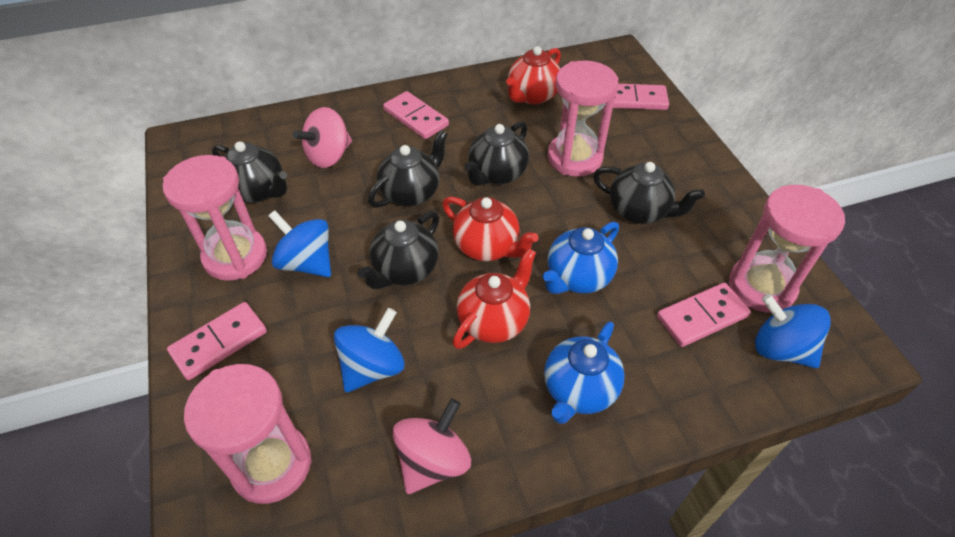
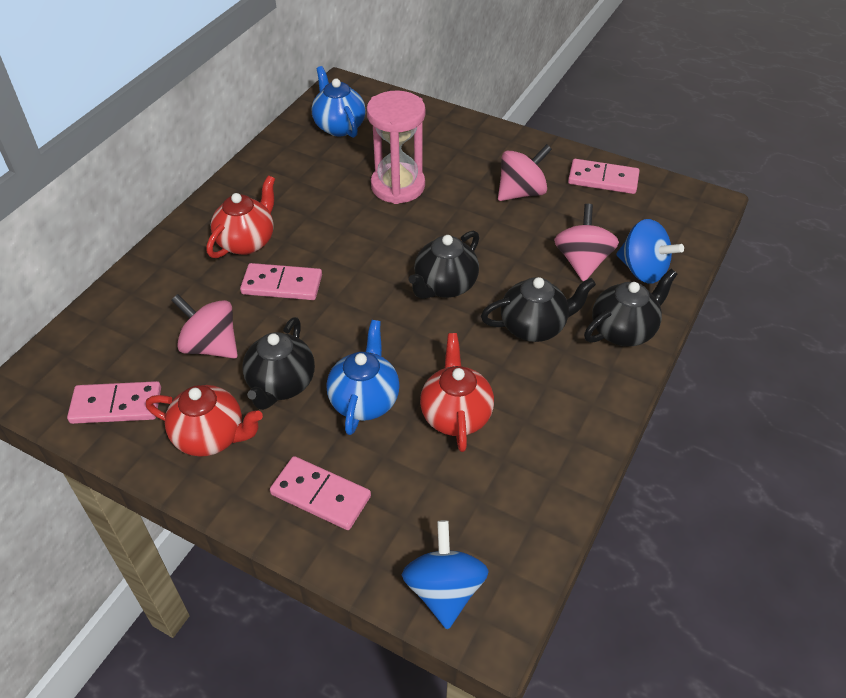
black teapot: [212,141,287,203] [357,211,439,289] [368,130,448,208] [464,121,529,186] [593,162,705,224] = 5 -> [242,317,315,410] [409,231,479,299] [481,277,596,342] [584,269,677,346] = 4
blue spinning top: [268,210,331,277] [334,308,405,392] [755,294,831,368] = 3 -> [402,520,489,630] [616,219,684,284] = 2
pink hourglass: [163,155,267,281] [184,364,312,504] [547,60,619,177] [729,185,845,313] = 4 -> [367,90,425,204] = 1
pink spinning top: [293,107,352,168] [393,399,471,494] = 2 -> [171,294,238,359] [498,144,552,201] [554,204,619,281] = 3

